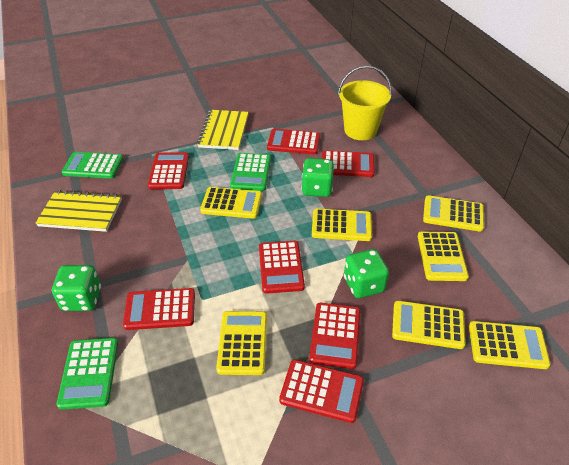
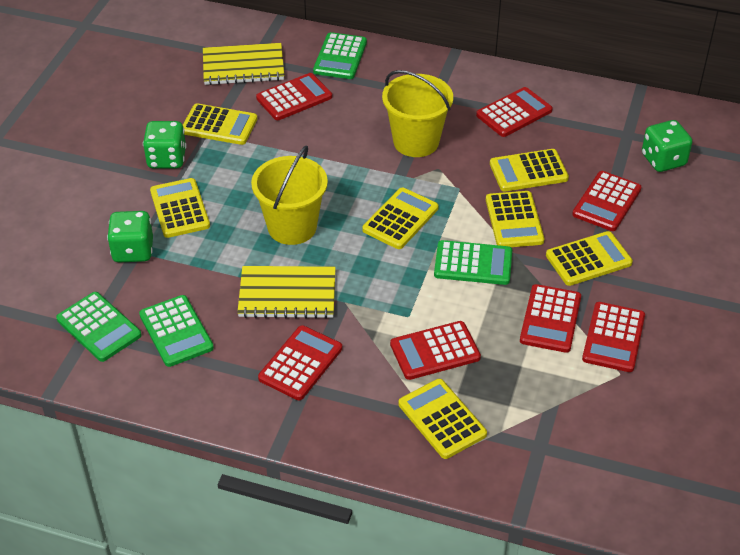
green calculator: [57,338,118,410] [62,152,123,179] [230,153,271,191] = 3 -> [56,292,142,362] [139,295,214,367] [313,32,367,79] [434,240,512,285] = 4
yellow bucket: [338,66,392,140] = 1 -> [251,145,328,245] [382,70,453,157] = 2

